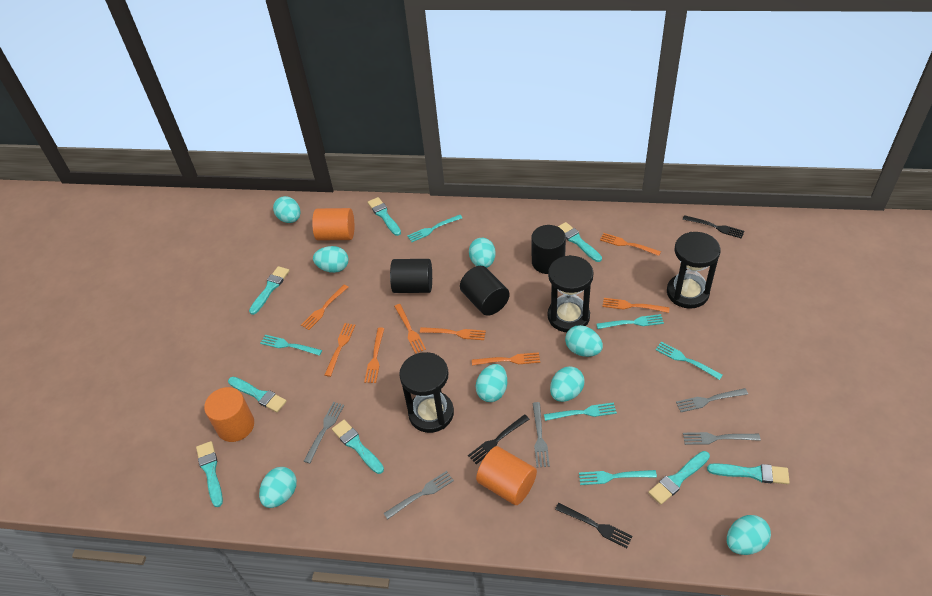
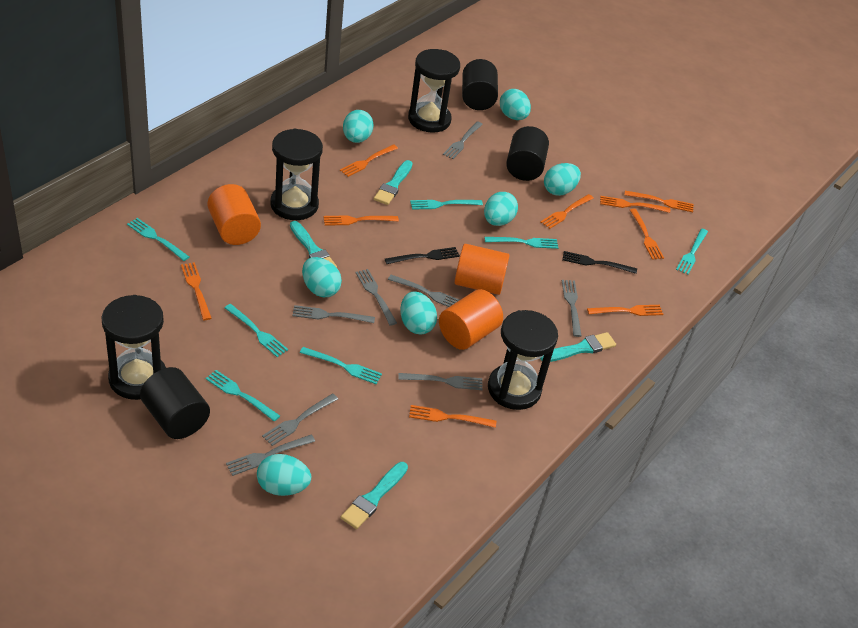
black fork: [468,414,529,464] [555,503,632,548] [683,215,744,239] = 3 -> [385,247,460,264] [562,251,637,274] = 2
black hourglass: [399,352,454,433] [548,255,594,332] [667,232,721,309] = 3 -> [102,295,166,400] [270,129,323,220] [408,49,460,133] [488,310,558,410] = 4
grey fork: [304,402,344,463] [384,471,454,520] [532,402,550,467] [676,388,748,412] [683,432,761,445] = 5 -> [226,435,315,476] [262,394,338,446] [292,305,375,323] [355,269,397,325] [388,275,459,307] [398,373,483,390] [443,121,483,159] [562,280,582,337] = 8
orange fork: [301,285,348,330] [325,323,355,377] [364,328,384,383] [394,304,426,354] [420,327,486,340] [472,352,540,365] [600,233,661,256] [603,298,670,313] = 8 -> [181,262,212,320] [323,215,399,226] [340,144,398,177] [409,405,496,428] [541,194,594,229] [587,305,663,316] [600,196,670,213] [624,191,693,212] [630,209,664,260] = 9
turquoise brush: [196,441,223,507] [228,377,287,412] [249,266,290,315] [332,420,384,474] [368,197,401,236] [558,222,602,262] [648,451,710,505] [707,463,790,484] = 8 -> [290,221,337,268] [341,462,408,529] [374,160,413,205] [540,332,616,362] = 4
turquoise egg: [259,467,297,508] [273,196,300,223] [313,246,348,273] [469,238,496,268] [475,364,507,402] [550,366,585,402] [565,325,603,357] [727,515,771,555] = 8 -> [257,454,311,496] [302,257,342,298] [343,110,374,143] [400,291,437,335] [484,192,518,226] [500,89,531,120] [544,163,581,196] = 7
turquoise fork: [260,335,322,356] [407,215,462,242] [544,402,617,421] [579,470,657,485] [596,314,664,329] [655,342,723,380] = 6 -> [127,218,189,261] [206,370,280,422] [225,304,288,357] [300,347,382,384] [410,200,483,210] [484,237,558,249] [676,229,708,275] = 7

